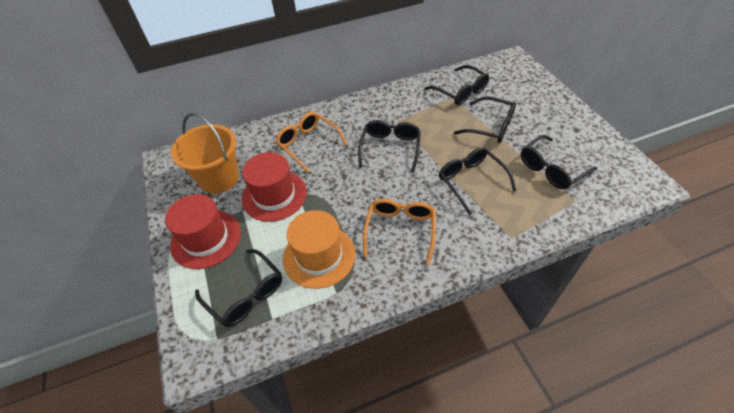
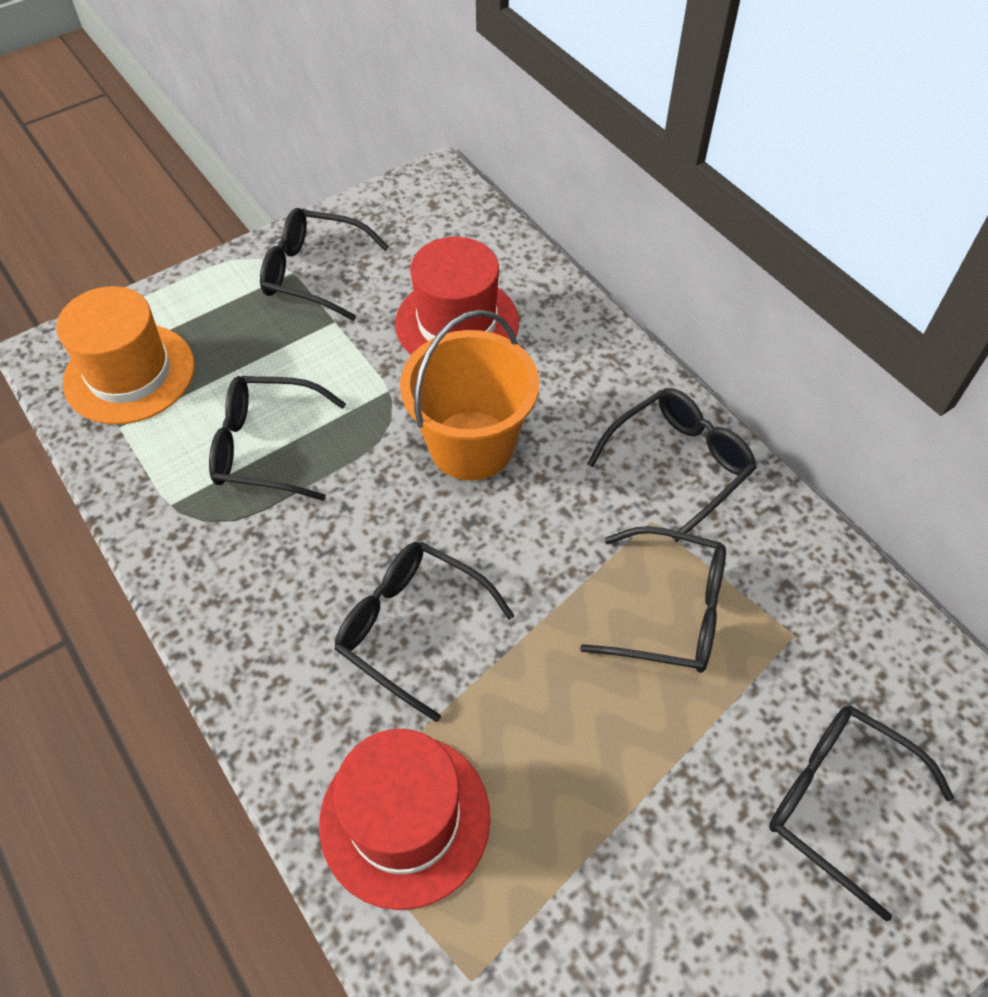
orange glasses: [275,112,348,173] [363,199,436,265] = 2 -> none = 0

